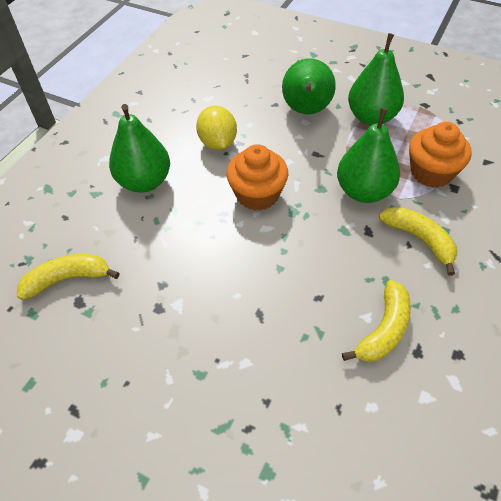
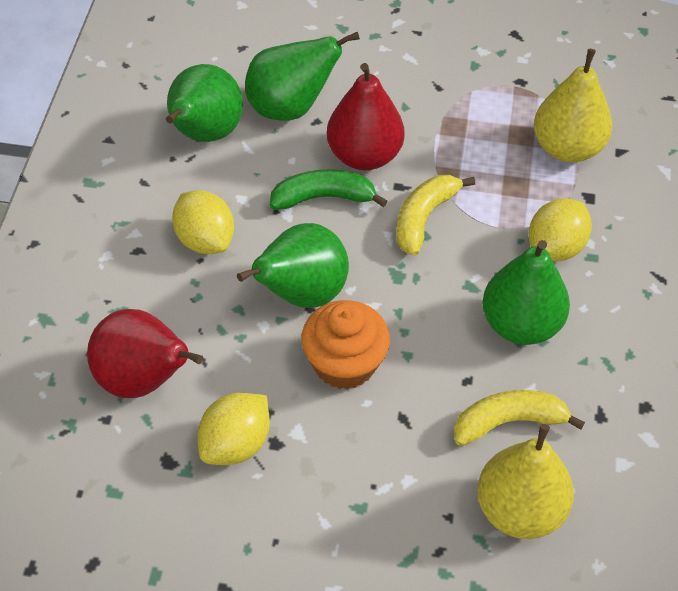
green banana: none = 0 -> [270,169,387,210] = 1
orange cupcake: [226,144,288,211] [409,122,472,188] = 2 -> [301,300,390,389] = 1
red pear: none = 0 -> [87,309,203,398] [327,63,404,170] = 2
yellow banana: [17,254,119,300] [342,280,411,362] [379,207,457,276] = 3 -> [396,175,475,256] [454,390,585,446] = 2
yellow lemon: [196,106,237,150] = 1 -> [172,190,234,254] [198,393,270,465] [529,198,592,261] = 3
yellow pear: none = 0 -> [477,424,574,539] [534,49,612,163] = 2

